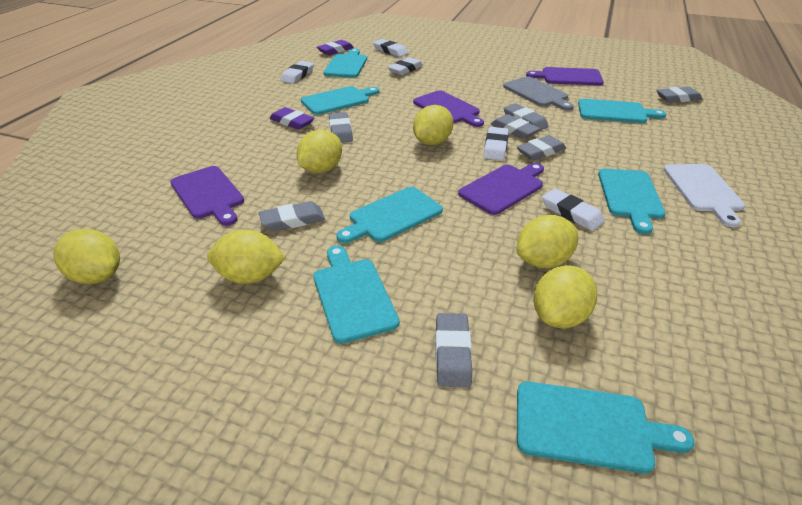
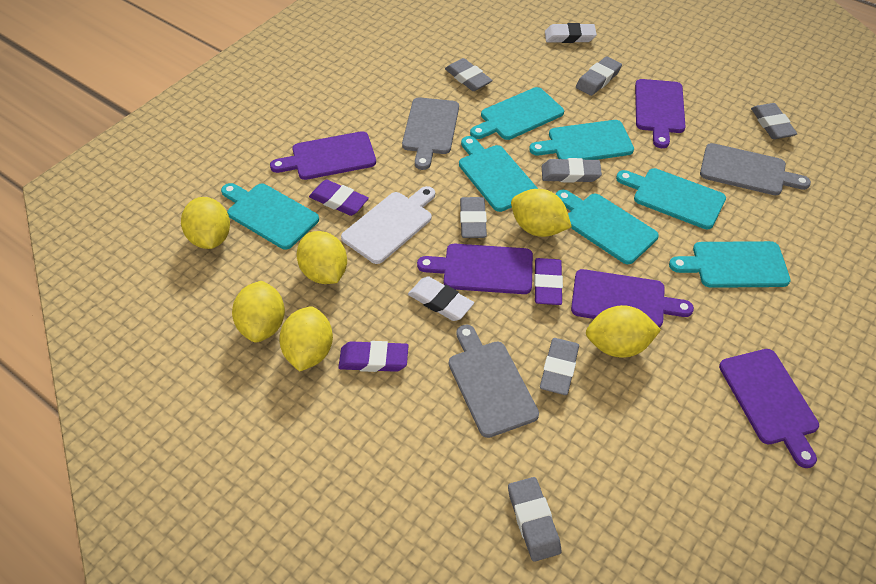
grey cutting board: [503,76,574,111] = 1 -> [402,97,459,170] [449,324,539,438] [700,143,811,195] = 3
purple cutting board: [170,166,244,226] [413,91,484,127] [458,163,544,215] [526,67,604,86] = 4 -> [270,131,376,180] [417,244,533,294] [571,269,694,328] [635,79,686,148] [719,349,819,468] = 5
purple eraser: [270,107,314,130] [317,40,354,55] = 2 -> [309,180,369,216] [338,341,408,372] [534,258,563,305] = 3
white eraser: [280,61,314,84] [373,39,408,57] [388,57,423,75] [483,127,509,160] [542,188,604,231] = 5 -> [408,276,474,321] [545,23,597,43] = 2

